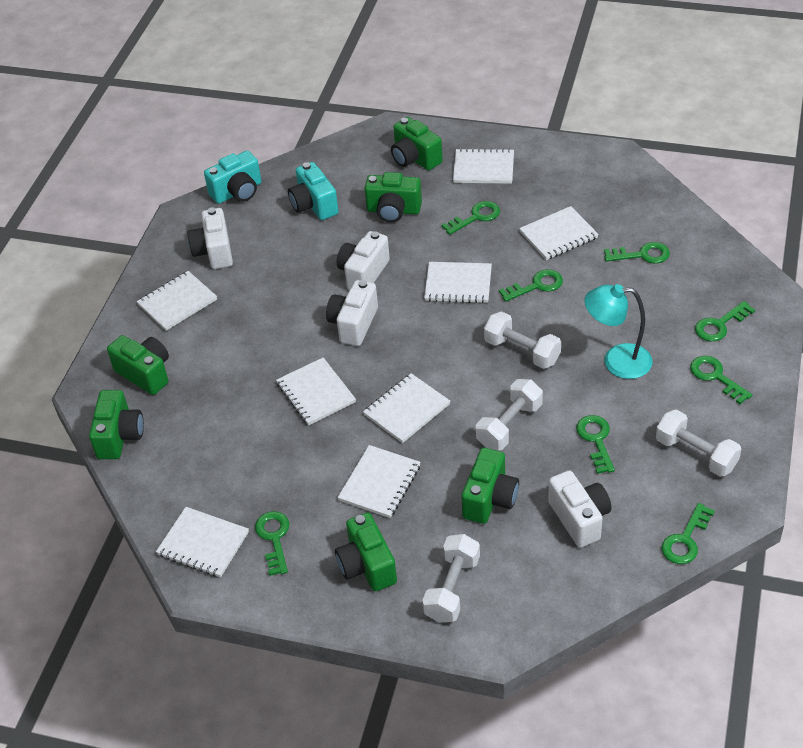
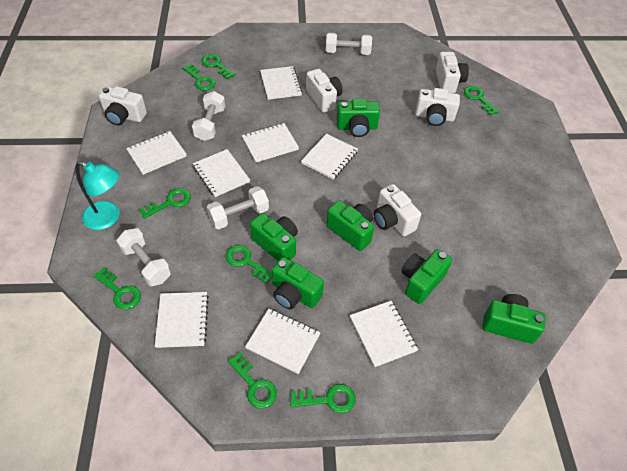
turquoise camera: [204,151,261,204] [288,162,339,220] = 2 -> none = 0
white camera: [187,208,233,269] [326,280,378,346] [337,231,390,290] [548,470,611,548] = 4 -> [99,86,147,126] [306,69,342,113] [374,184,421,236] [415,88,460,126] [436,52,469,93] = 5

